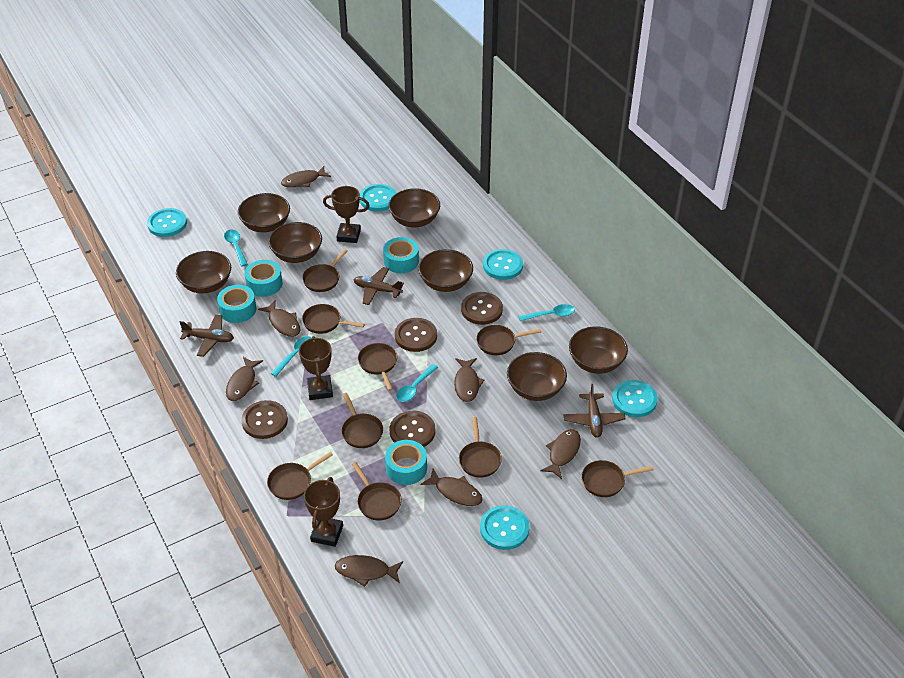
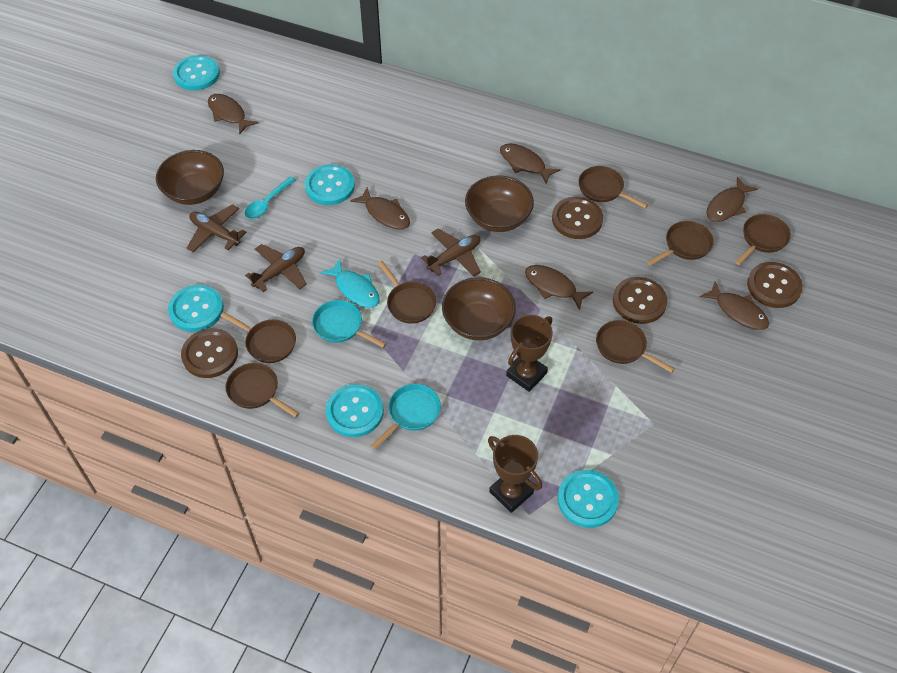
brown bowl: [176,251,231,293] [238,193,290,232] [268,222,322,263] [388,188,440,227] [418,249,473,292] [507,352,567,401] [569,326,628,374] = 7 -> [156,150,224,205] [442,277,516,341] [465,175,534,232] = 3
brown fish: [226,357,263,401] [258,301,301,337] [281,166,331,187] [335,555,403,587] [421,469,482,506] [454,358,484,402] [540,429,581,479] = 7 -> [208,94,258,134] [350,187,410,229] [500,143,561,184] [525,265,593,310] [700,281,769,330] [706,177,758,222] = 6
brown pan: [267,452,333,500] [302,249,348,292] [302,304,365,334] [341,393,383,448] [352,462,402,521] [358,343,397,391] [459,417,502,478] [476,325,541,355] [581,460,654,497] = 9 -> [221,312,296,363] [226,363,299,418] [377,261,436,324] [578,166,648,208] [596,320,675,373] [647,221,714,266] [735,214,791,265] = 7
brown trophy: [299,336,333,400] [304,477,343,547] [323,186,370,243] = 3 -> [488,435,542,513] [506,315,553,392] = 2
turquoise fish: none = 0 -> [320,259,380,308] = 1
turquoise pan: none = 0 -> [312,300,387,348] [371,384,441,450] = 2
turquoise spoon: [224,229,248,267] [270,336,312,377] [396,364,438,402] [518,304,575,321] = 4 -> [245,177,296,219] = 1
turquoise tape: [217,285,256,323] [244,260,283,297] [383,237,419,273] [385,440,427,485] = 4 -> none = 0

